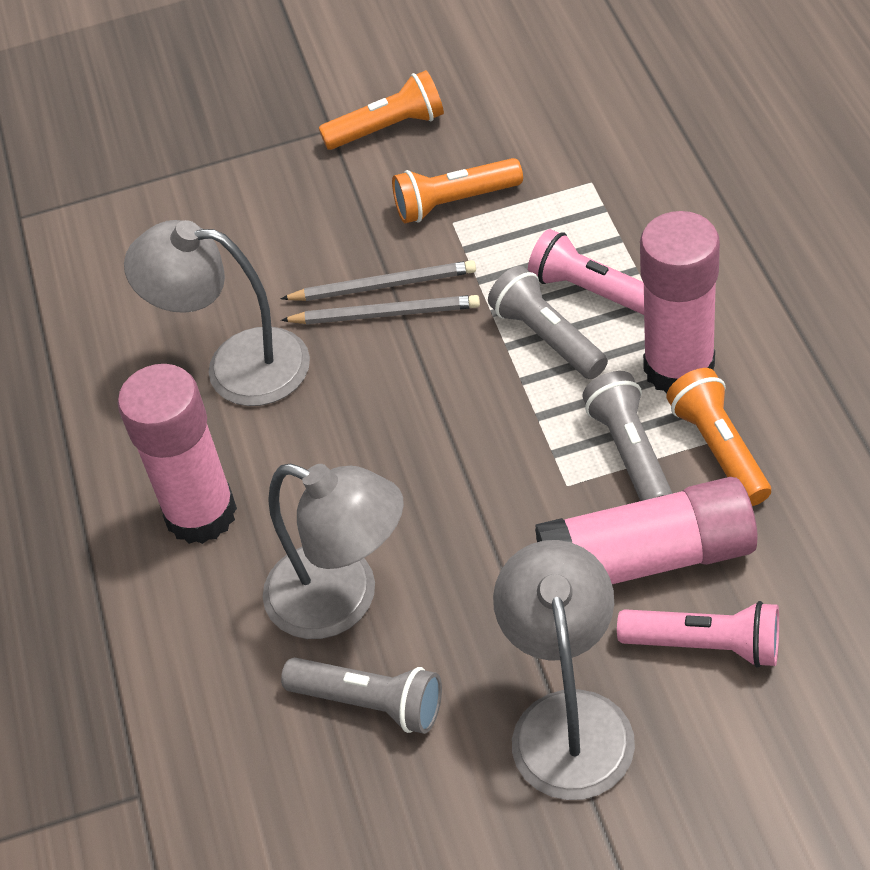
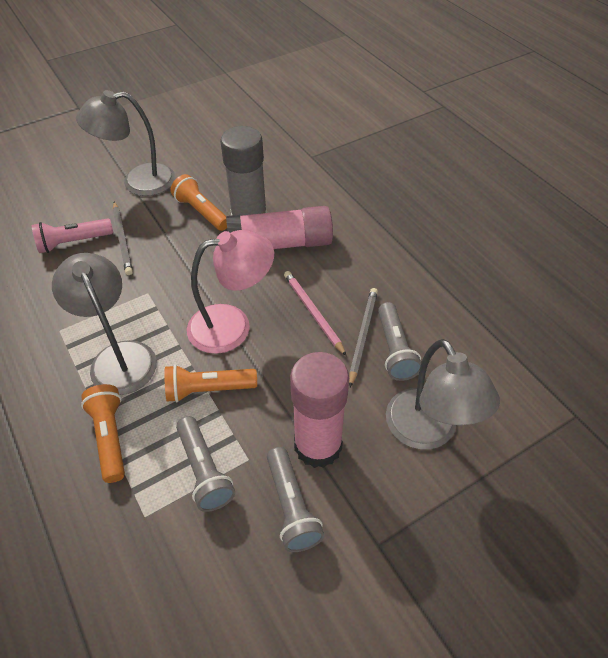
grey glue stick: none = 0 -> [220,126,267,216] = 1
pink flashlight: [528,229,644,315] [617,601,779,668] = 2 -> [32,219,113,253] = 1
pink glue stick: [118,364,237,544] [535,477,758,584] [640,211,720,393] = 3 -> [226,206,333,249] [290,352,349,468] = 2
pink lamp: none = 0 -> [187,230,274,354] = 1
pink pencil: none = 0 -> [284,271,346,356] = 1

